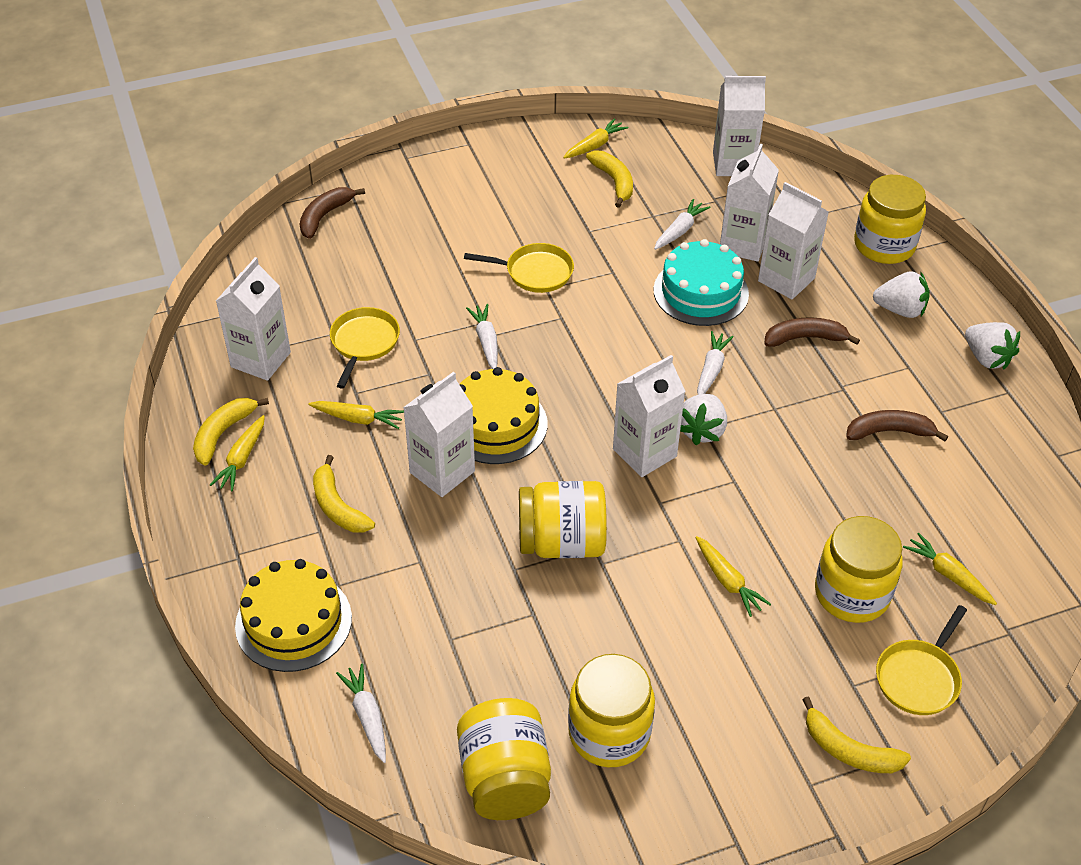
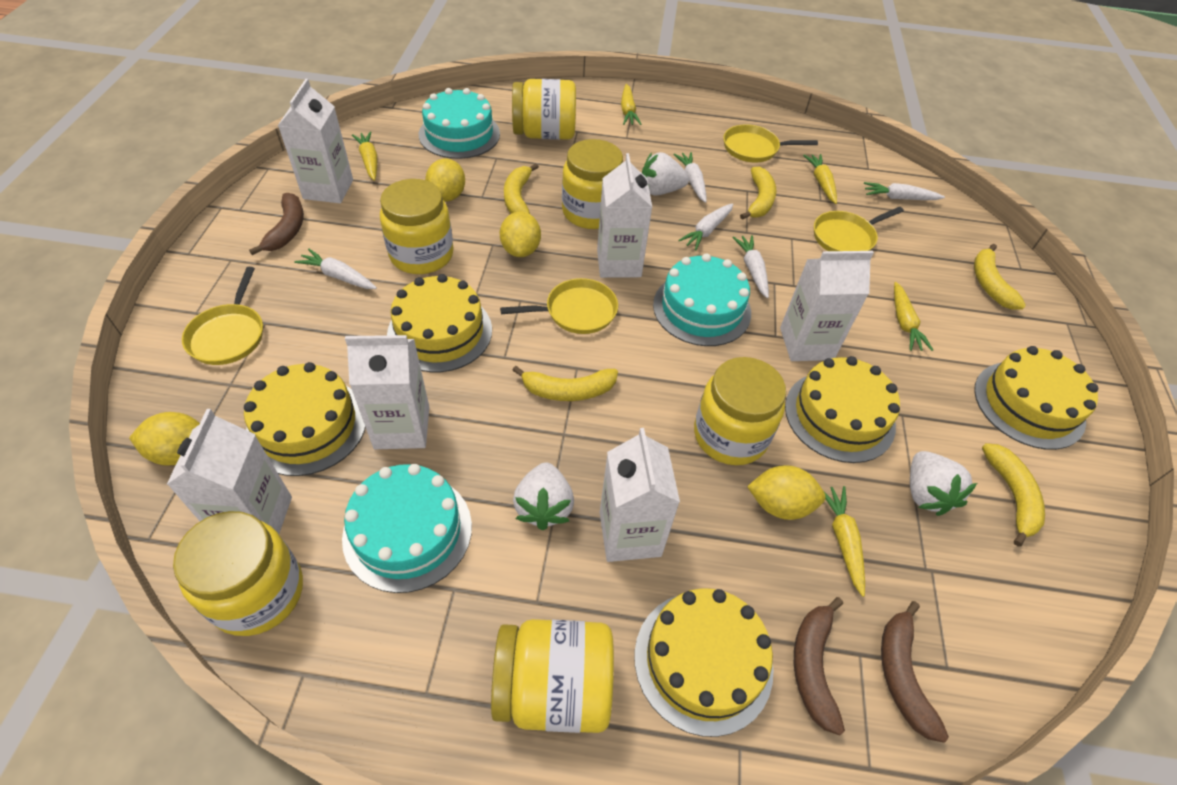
turquoise cake: [654,239,749,326] = 1 -> [342,464,472,593] [419,88,500,159] [653,254,751,346] = 3
white carrot: [336,663,386,763] [466,304,498,369] [654,199,711,250] [697,331,734,395] = 4 -> [294,249,377,289] [673,152,707,203] [678,203,733,250] [732,235,769,298] [864,182,945,200] = 5
yellow banana: [193,398,269,466] [313,455,375,533] [586,150,633,208] [802,697,911,773] = 4 -> [504,163,539,214] [512,366,618,401] [740,167,777,220] [974,244,1026,310] [982,443,1045,546] = 5
yellow cake: [235,559,352,672] [459,367,548,464] = 2 -> [244,362,365,476] [387,274,492,372] [634,588,774,737] [785,356,900,463] [974,346,1098,450] = 5
yellow jar: [457,698,551,820] [519,481,607,558] [568,654,655,767] [815,516,903,623] [854,175,926,264] = 5 -> [173,511,303,636] [380,179,453,274] [491,619,614,733] [512,79,576,140] [562,139,623,229] [694,357,786,465] = 6
yellow lemon: none = 0 -> [129,412,200,466] [425,159,465,202] [500,211,541,257] [747,465,826,520] = 4
yellow pan: [330,307,400,389] [464,243,574,293] [876,605,967,715] = 3 -> [182,267,263,365] [500,278,618,334] [723,124,818,163] [814,207,904,251] = 4

